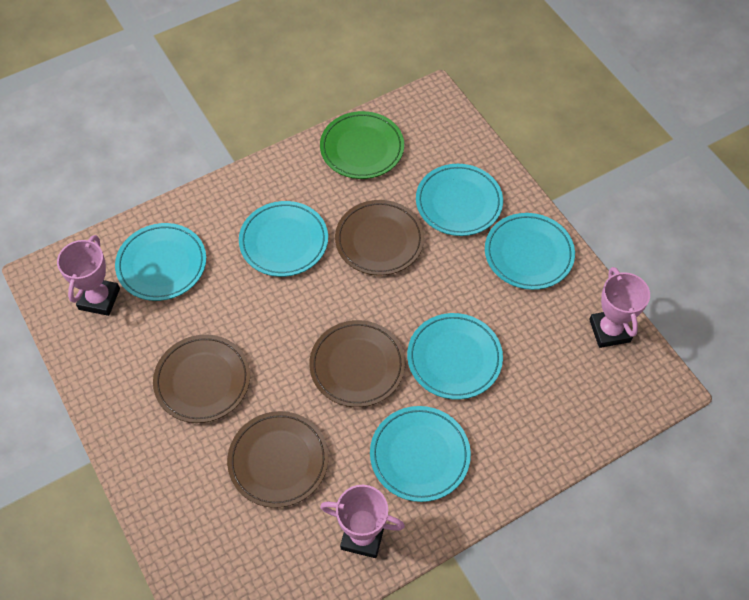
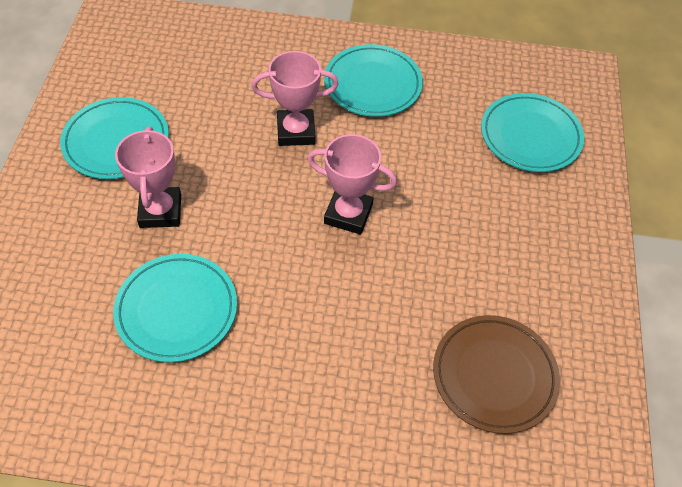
brown plate: [153,335,250,423] [227,411,329,508] [309,320,405,407] [335,200,424,276] = 4 -> [433,315,560,434] = 1
green plate: [320,111,404,179] = 1 -> none = 0
turquoise plate: [115,223,206,301] [239,201,328,277] [370,406,471,502] [407,313,503,400] [416,164,503,236] [485,213,575,290] = 6 -> [60,97,169,179] [113,254,237,363] [324,44,423,117] [481,93,584,172] = 4

